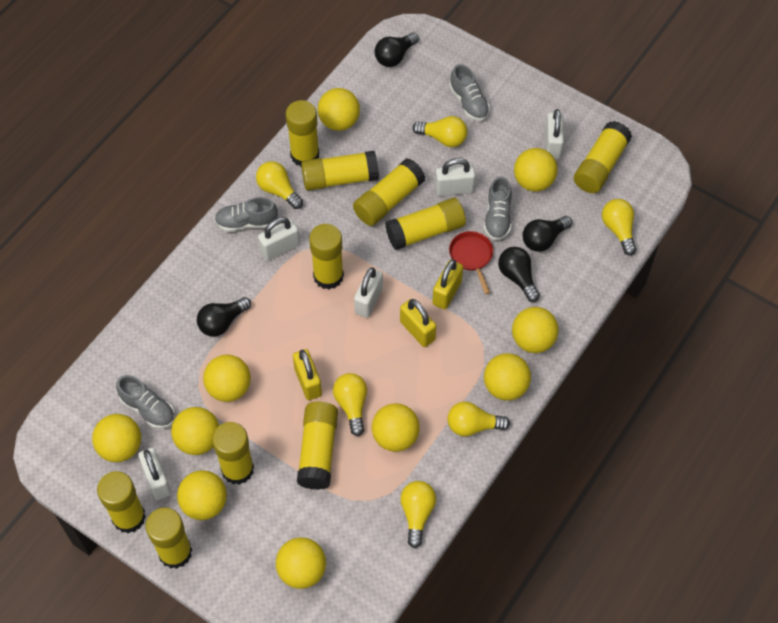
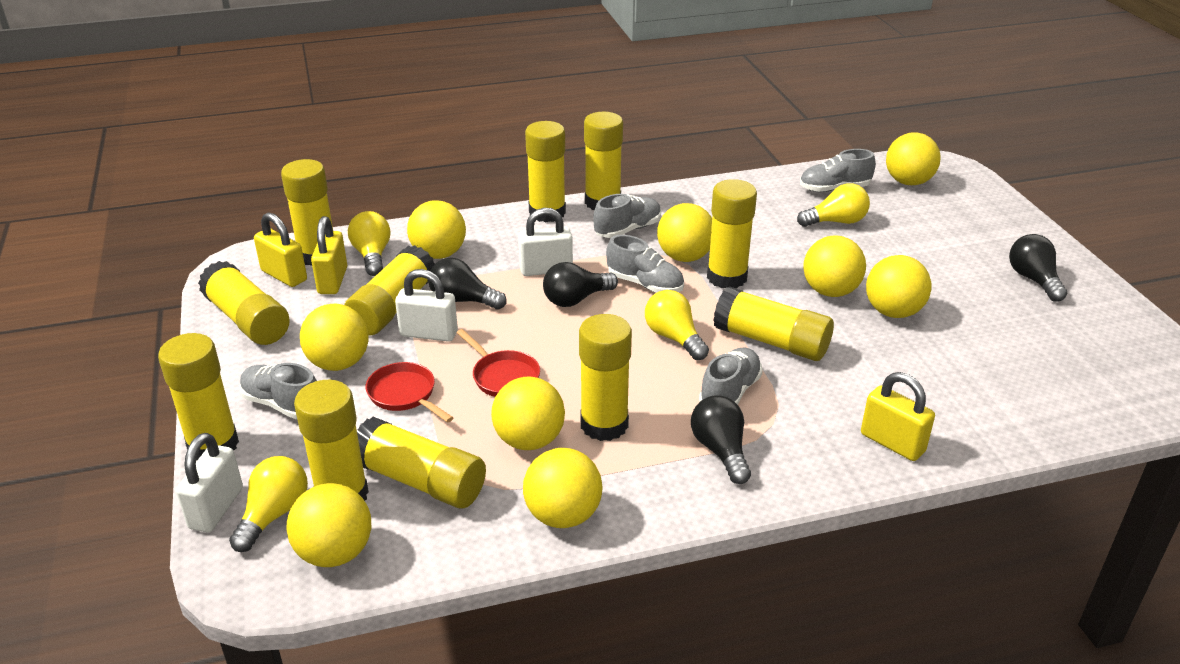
grey shoe: [116,375,175,429] [215,197,278,232] [450,64,490,121] [484,176,512,241] = 4 -> [239,363,317,419] [593,194,661,238] [606,235,684,293] [699,348,763,405] [800,149,876,192] = 5
red pan: [449,231,493,294] = 1 -> [366,362,453,423] [457,329,540,397] = 2
white padlock: [138,448,171,500] [258,217,300,261] [354,267,383,318] [435,158,475,196] [545,109,564,159] = 5 -> [176,433,243,532] [395,269,458,342] [518,208,573,276] = 3
yellow ball: [92,414,141,462] [171,407,219,455] [177,470,227,520] [203,355,251,402] [276,537,326,589] [318,88,360,131] [372,403,420,452] [484,353,531,401] [512,307,559,353] [514,148,558,191] = 10 -> [286,483,371,567] [300,304,368,371] [407,200,466,259] [491,377,565,450] [523,448,603,528] [657,203,712,262] [803,236,866,297] [866,255,931,318] [886,132,941,185] = 9
yellow glue stick: [97,471,146,533] [145,508,192,569] [212,422,254,485] [286,100,319,166] [297,402,338,490] [301,151,379,191] [309,224,344,289] [353,158,426,226] [385,198,466,250] [574,121,632,193] = 10 -> [158,333,239,460] [198,261,290,345] [281,159,333,266] [294,380,369,501] [344,245,435,336] [357,417,486,508] [525,121,566,222] [579,314,632,441] [584,112,623,210] [707,179,757,288] [713,286,834,361] = 11
yellow light bulb: [256,161,303,209] [333,373,367,436] [400,481,436,548] [413,116,467,147] [447,402,510,436] [602,199,636,255] = 6 -> [229,456,308,552] [348,211,390,276] [645,290,709,360] [797,183,870,227] = 4

